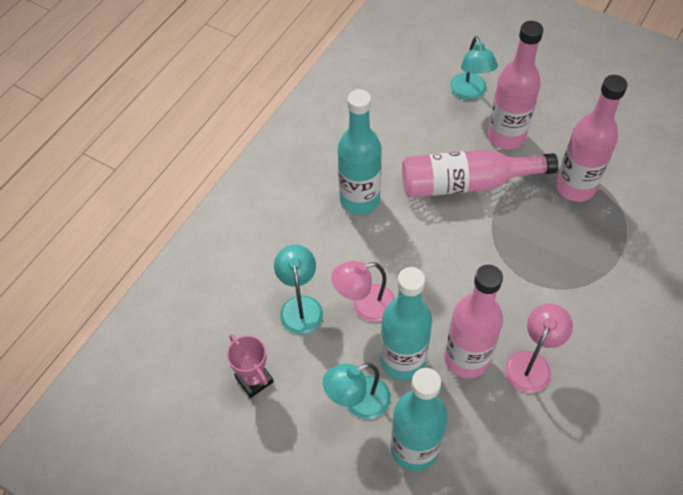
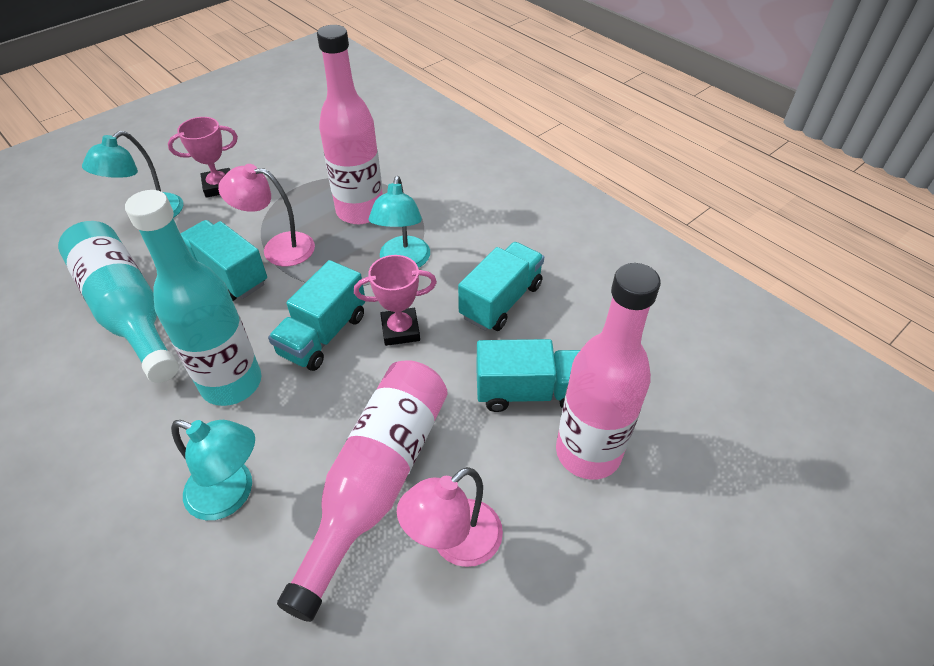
pink bottle: [402,149,558,198] [444,265,503,378] [487,21,543,150] [556,75,627,202] = 4 -> [277,360,447,622] [317,25,383,224] [556,263,661,480] = 3
pink trophy: [227,334,274,398] = 1 -> [168,117,238,198] [354,255,437,346] = 2
turquoise bottle: [338,89,382,215] [380,267,432,380] [391,368,447,471] = 3 -> [58,221,179,383] [125,190,261,406] = 2
turquoise truck: none = 0 -> [181,220,267,301] [268,260,366,371] [458,242,544,331] [476,339,580,412] = 4

